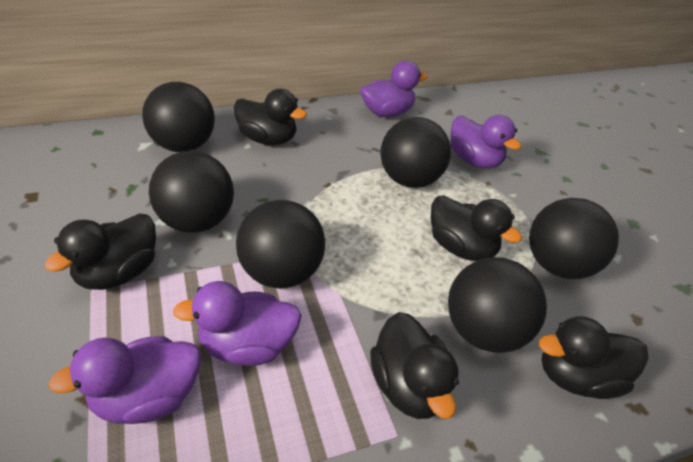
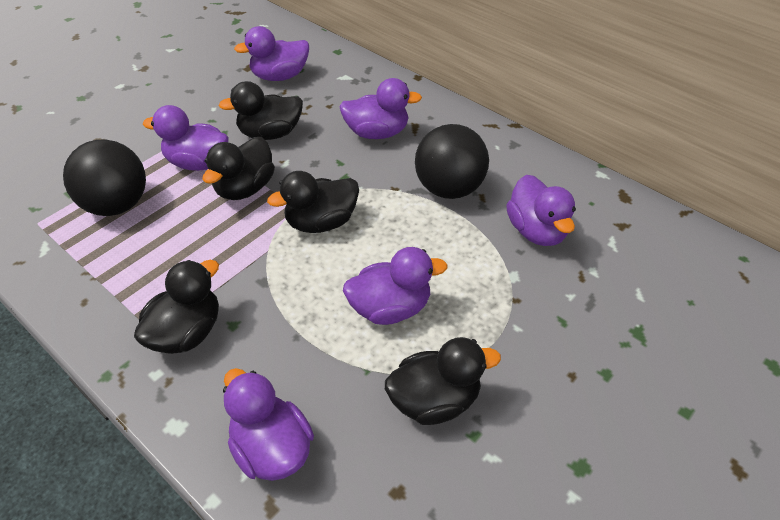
black ball: [142,82,215,152] [149,151,234,233] [236,200,325,289] [380,117,451,188] [448,257,547,353] [529,198,619,279] = 6 -> [63,139,146,216] [415,124,489,199] = 2
purple duck: [48,336,201,424] [173,281,302,366] [360,61,428,117] [450,115,522,169] = 4 -> [143,105,229,171] [223,368,314,481] [234,26,309,81] [339,78,422,139] [343,247,448,325] [506,175,576,246] = 6

